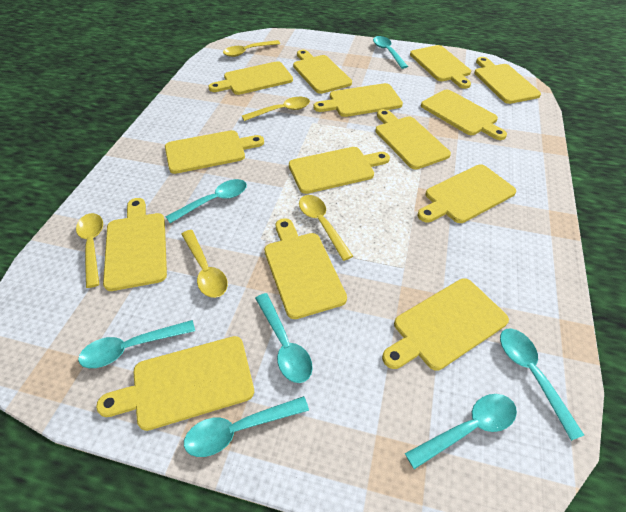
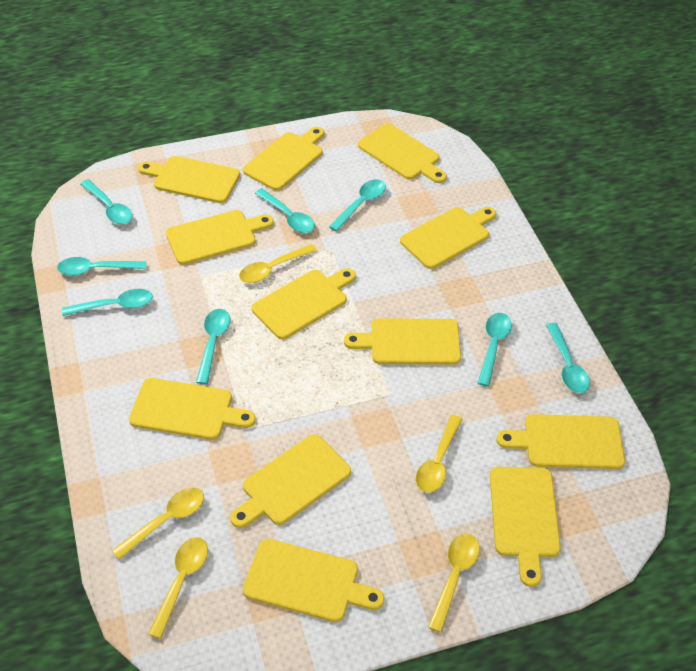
turquoise spoon: [78,320,195,368] [165,179,247,223] [184,396,309,457] [255,293,313,383] [373,36,408,69] [405,394,517,469] [500,328,584,441] = 7 -> [57,257,146,276] [62,289,153,316] [80,179,133,224] [196,309,231,384] [255,188,315,233] [329,179,386,232] [477,313,512,387] [546,323,590,393] = 8
yellow cutting board: [96,336,254,431] [103,198,167,291] [165,130,264,174] [209,61,293,95] [264,218,347,319] [289,147,390,194] [293,50,352,94] [314,83,403,117] [375,109,451,169] [382,278,509,371] [410,45,471,89] [417,164,516,223] [421,90,507,140] [474,57,541,104] = 14 -> [129,378,256,440] [138,156,240,203] [166,210,274,265] [230,434,351,528] [243,127,324,191] [243,539,384,622] [252,268,356,340] [344,318,461,365] [358,124,447,183] [400,207,496,269] [490,467,561,587] [496,414,625,469] = 12

